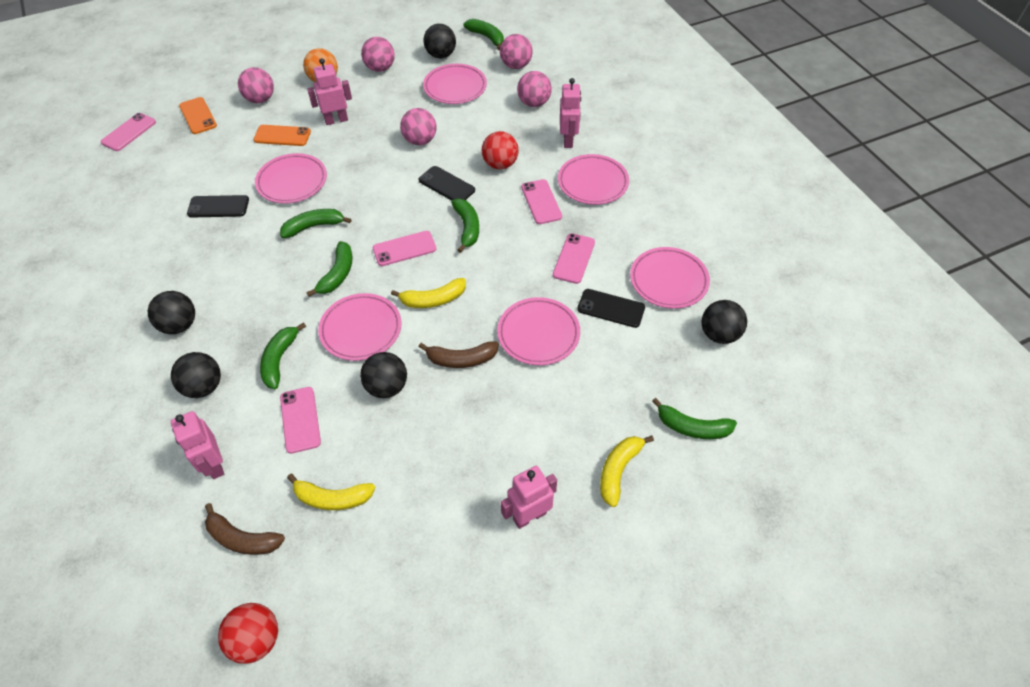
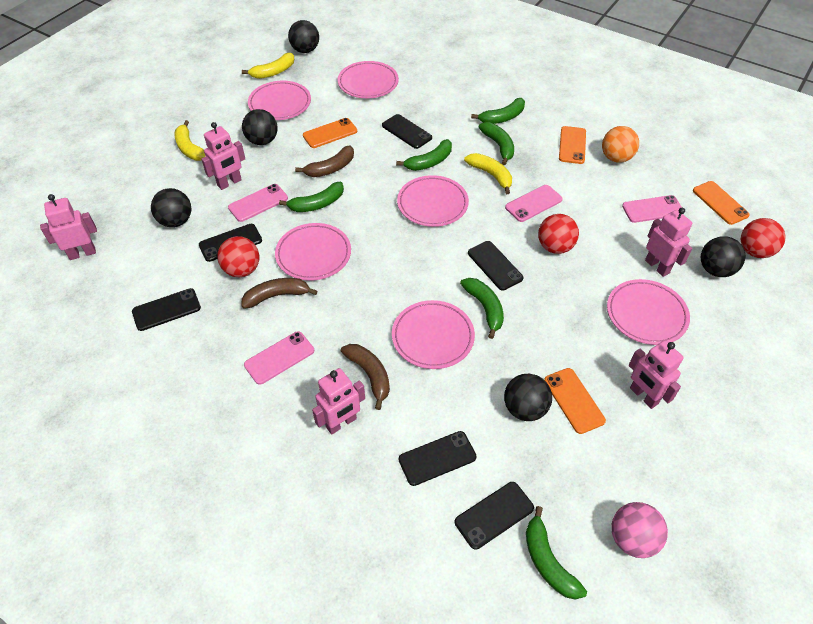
black phone: [187,195,249,218] [419,166,475,201] [577,289,645,328] = 3 -> [132,288,201,331] [199,224,262,262] [382,114,432,149] [399,431,476,486] [455,482,534,550] [468,241,523,291] = 6
brown banana: [205,503,285,555] [419,341,499,368] = 2 -> [241,278,317,309] [295,146,354,177] [341,344,390,410] = 3
orange phone: [179,97,217,134] [253,125,311,146] = 2 -> [303,118,357,148] [544,368,606,434] [559,126,586,164] [693,181,750,225] = 4
pink ball: [238,67,274,103] [361,37,395,72] [400,108,437,145] [500,34,533,69] [517,71,552,107] = 5 -> [611,502,668,558] = 1
pink phone: [101,113,156,151] [280,387,321,454] [373,231,436,266] [521,179,562,224] [553,233,595,284] = 5 -> [228,184,288,222] [244,331,314,385] [505,185,563,222] [622,195,682,223] = 4
pink robot: [171,411,224,479] [307,58,352,125] [501,466,557,529] [560,78,581,148] = 4 -> [40,194,97,260] [201,122,245,190] [312,368,365,435] [629,340,684,409] [645,208,692,277] = 5
red ball: [218,603,278,664] [482,131,519,169] = 2 -> [217,236,259,277] [538,214,579,254] [741,218,786,258] = 3

